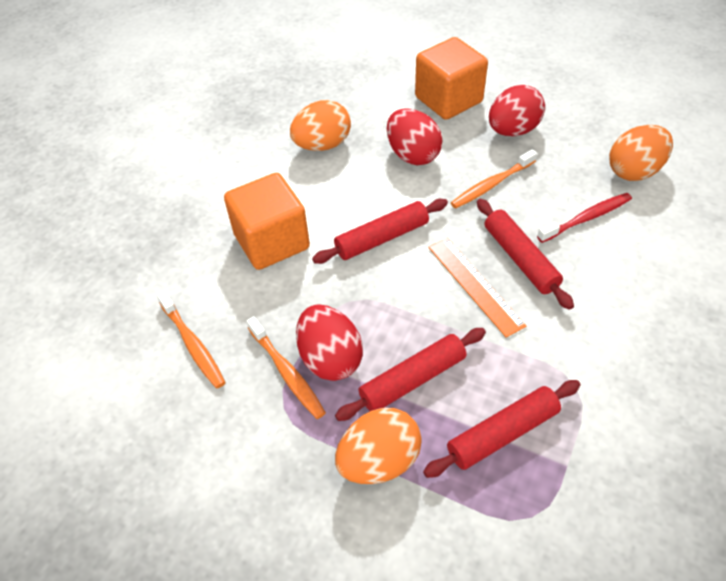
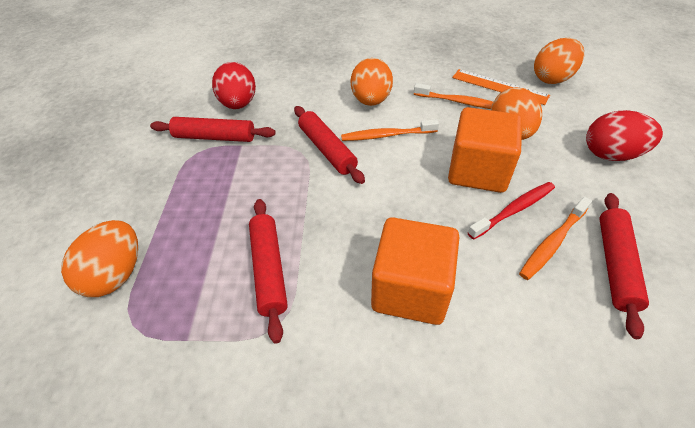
orange egg: [290,100,351,151] [335,408,422,484] [609,125,673,181] = 3 -> [61,220,138,297] [351,58,393,106] [491,87,542,140] [534,38,584,84] = 4
red egg: [296,304,363,381] [387,108,442,165] [489,85,545,136] = 3 -> [212,62,256,109] [586,110,663,161] = 2

